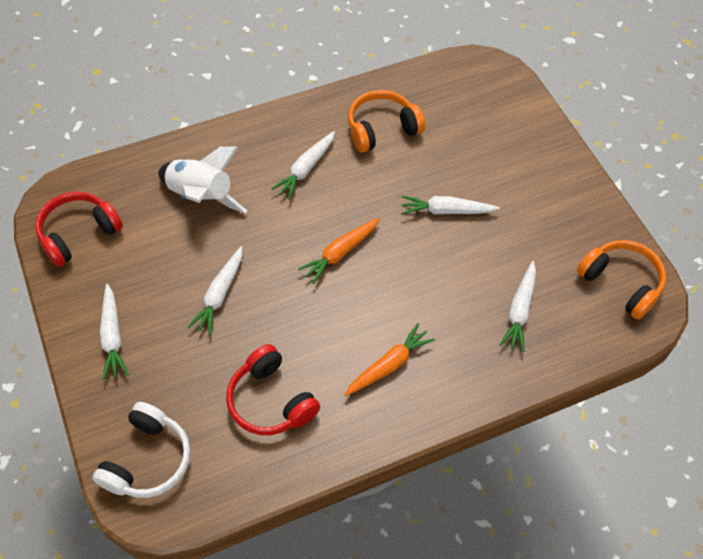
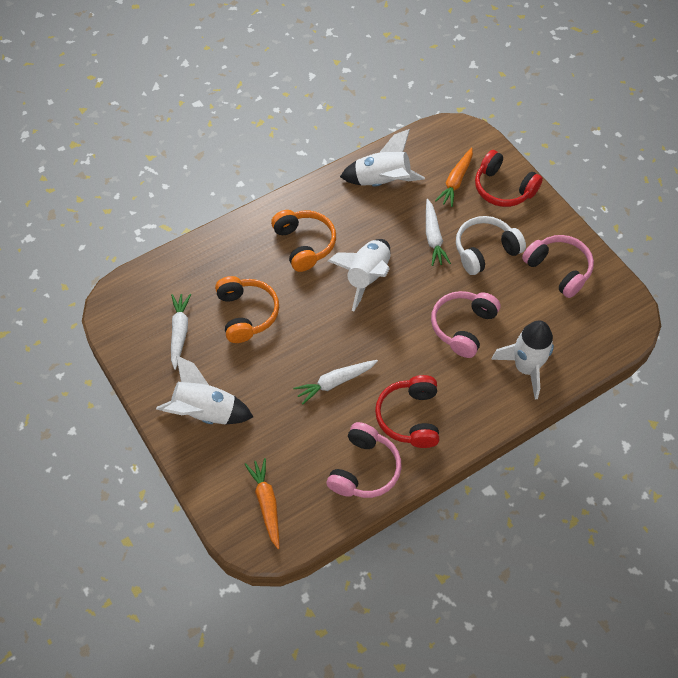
pink headphones: none = 0 -> [326,422,402,498] [431,291,500,358] [522,235,594,298] = 3
white carrot: [100,284,129,380] [187,246,243,335] [271,131,335,200] [401,196,500,215] [500,261,536,352] = 5 -> [171,294,191,370] [293,360,378,405] [426,199,451,266] = 3
white rocket: [158,146,247,213] = 1 -> [156,355,253,425] [328,239,390,311] [340,129,425,186] [491,320,554,400] = 4

